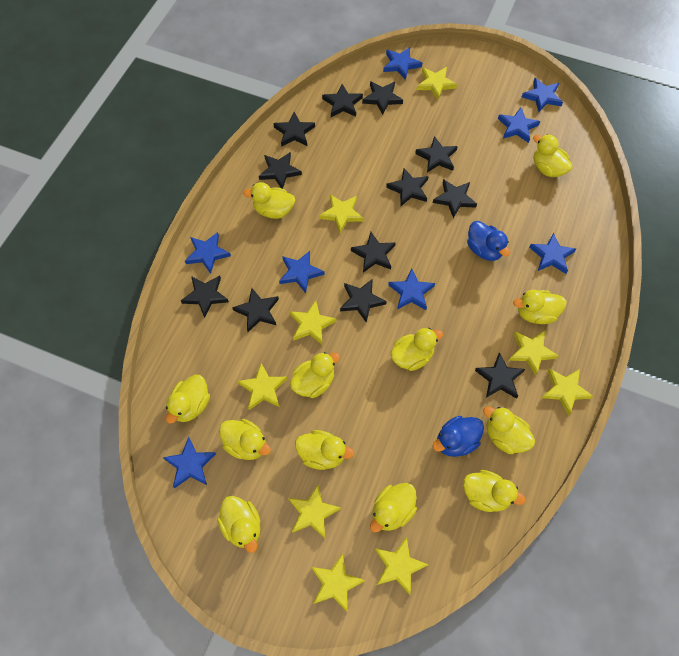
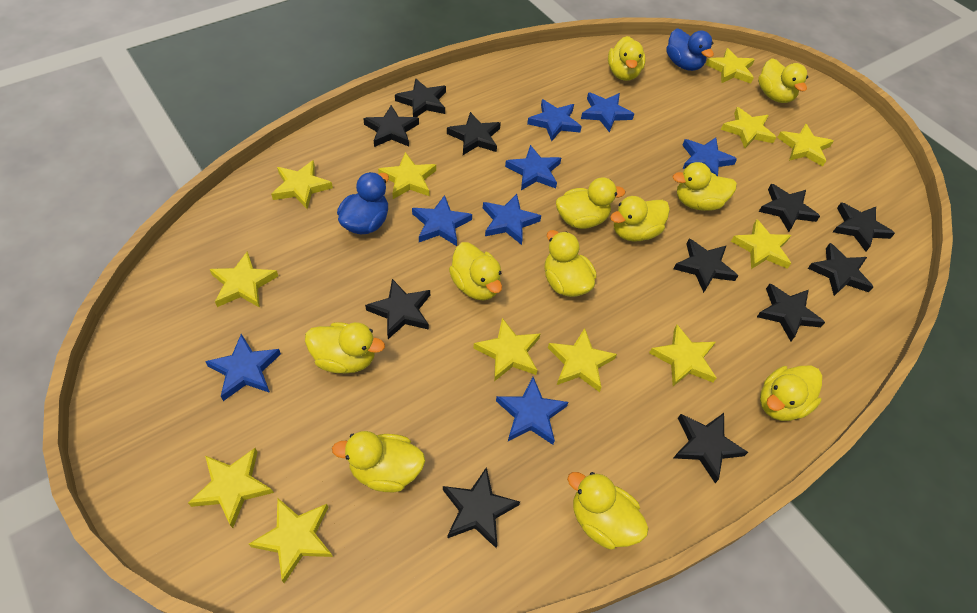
black star: [181,275,229,318] [232,288,279,332] [259,152,302,189] [273,112,315,147] [322,84,363,117] [340,279,387,323] [351,232,396,272] [362,81,403,115] [386,168,429,206] [415,136,458,173] [433,179,477,218] [475,352,525,399] = 12 -> [363,105,419,147] [365,279,430,339] [395,78,446,117] [443,467,520,548] [447,112,501,155] [674,238,738,293] [674,413,748,483] [757,284,825,341] [759,184,820,232] [808,243,873,296] [833,202,895,251] = 11
yellow duck: [166,375,210,424] [217,496,261,553] [219,419,271,460] [243,182,295,219] [290,352,340,398] [295,430,354,470] [370,483,417,532] [390,328,443,371] [463,470,526,512] [483,407,535,454] [513,290,567,324] [533,134,572,177] = 12 -> [305,322,385,373] [332,431,425,492] [449,242,502,301] [544,230,597,297] [556,178,625,229] [567,472,649,549] [608,36,645,81] [610,196,670,242] [672,162,737,211] [758,58,808,103] [760,365,822,421] = 11
yellow star: [237,363,287,410] [288,485,341,538] [290,301,336,345] [311,553,365,612] [319,195,363,233] [375,537,428,595] [417,67,457,100] [509,330,559,376] [542,368,593,416] = 9 -> [188,448,274,528] [210,251,278,308] [249,498,333,583] [271,160,333,209] [378,152,436,199] [473,318,540,381] [548,328,617,392] [649,325,716,386] [706,48,755,84] [721,107,776,148] [731,219,791,269] [777,124,834,167] = 12

